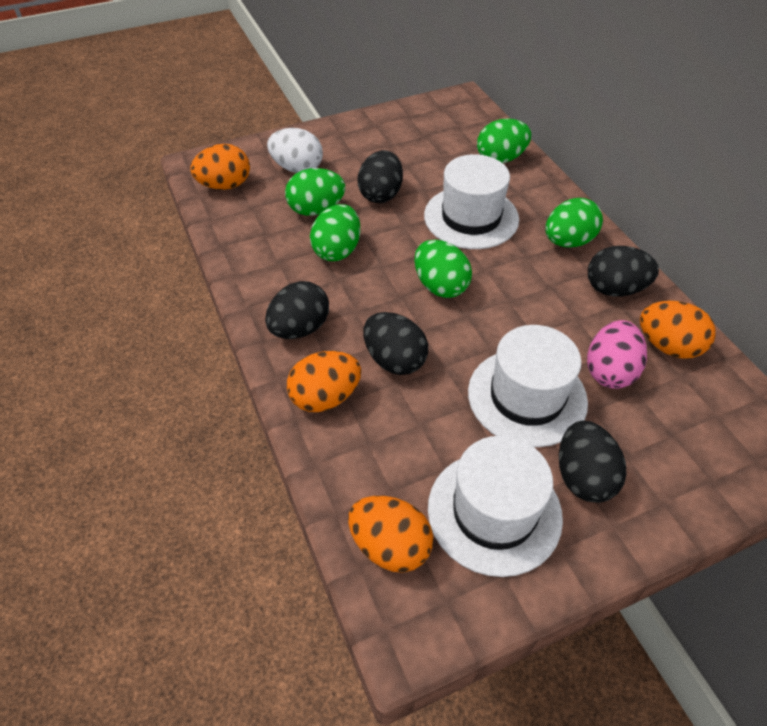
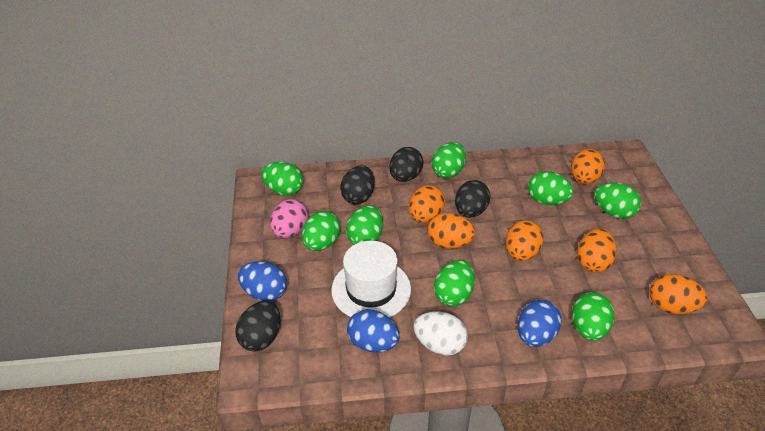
black egg: [265,281,329,339] [358,150,403,203] [363,312,428,375] [559,421,627,503] [588,246,659,297] = 5 -> [235,300,280,352] [340,165,375,204] [389,147,423,182] [455,180,490,218] = 4
blue egg: none = 0 -> [238,261,287,301] [347,309,400,353] [518,299,562,347] = 3
green egg: [285,168,345,216] [310,204,360,261] [414,240,472,298] [477,118,531,163] [546,198,603,248] = 5 -> [261,162,303,196] [302,211,340,251] [346,205,383,245] [432,142,466,178] [434,260,475,306] [528,171,573,205] [572,292,614,341] [594,183,641,219] = 8
orange egg: [190,144,250,190] [287,351,361,412] [348,496,433,573] [640,301,716,359] = 4 -> [409,185,445,223] [427,213,475,249] [506,220,543,261] [571,149,605,184] [577,228,616,273] [650,274,707,314] = 6
white hat: [424,154,519,249] [428,436,563,577] [468,325,588,447] = 3 -> [331,241,411,318] = 1

